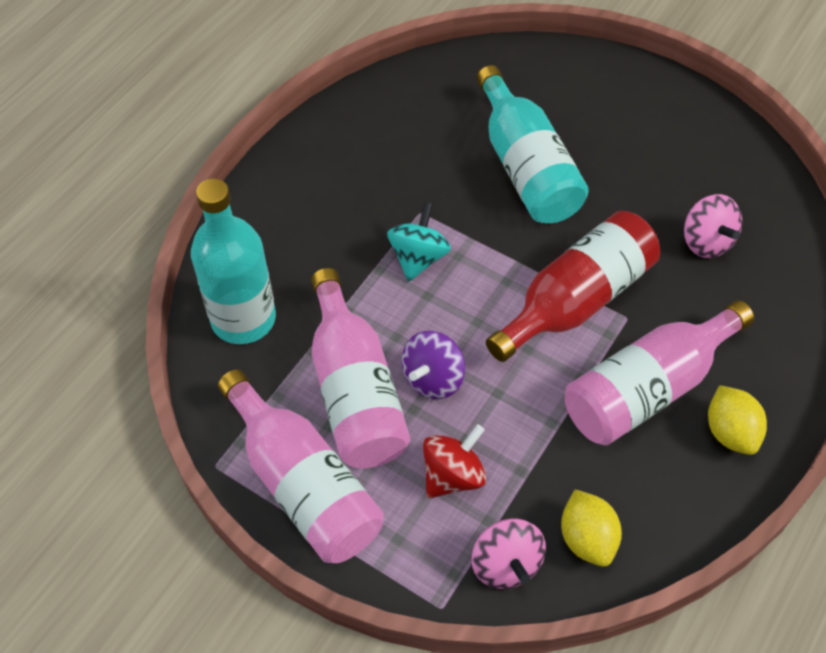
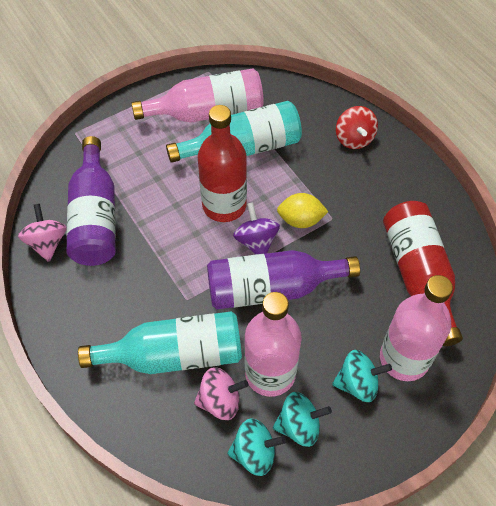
purple bottle: none = 0 -> [66,136,116,266] [207,250,360,310] = 2
red bottle: [486,211,660,362] = 1 -> [198,105,247,222] [383,201,463,346] = 2
turquoise spinning top: [387,202,451,282] = 1 -> [227,418,286,476] [273,392,332,447] [332,350,392,402] = 3
yellow lemon: [561,490,622,567] [708,385,767,455] = 2 -> [277,193,328,228] = 1

